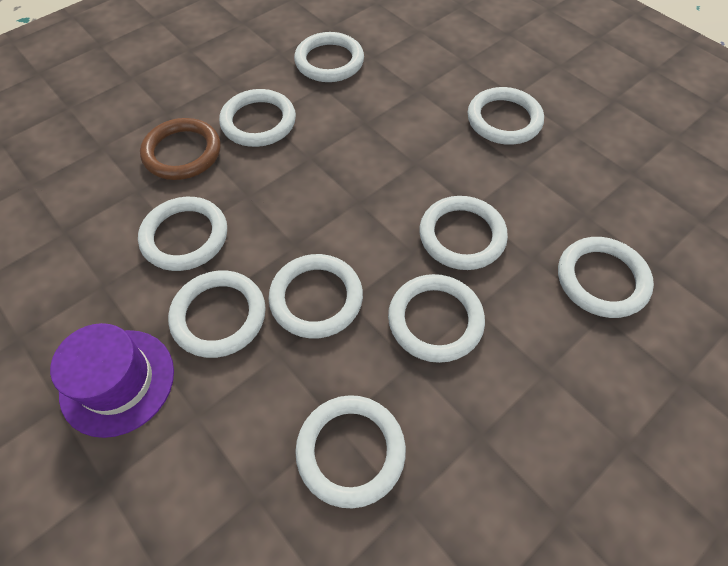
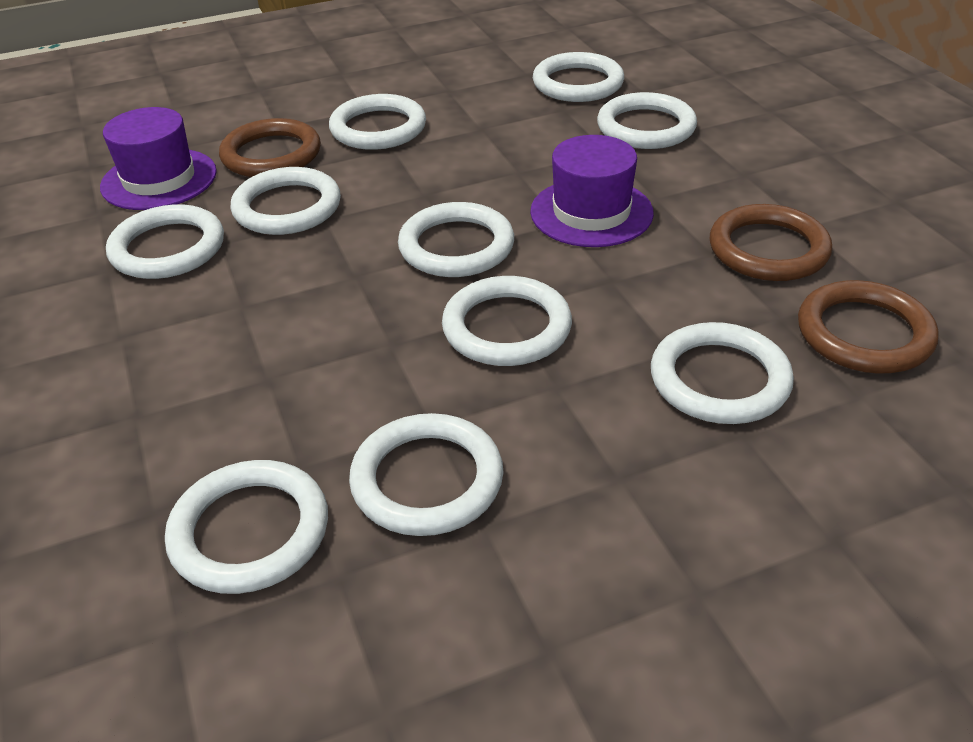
brown ring: [140,118,221,180] = 1 -> [219,118,321,177] [710,204,833,281] [798,280,939,374] = 3
purple hat: [50,323,174,438] = 1 -> [100,107,217,210] [530,135,654,247] = 2

